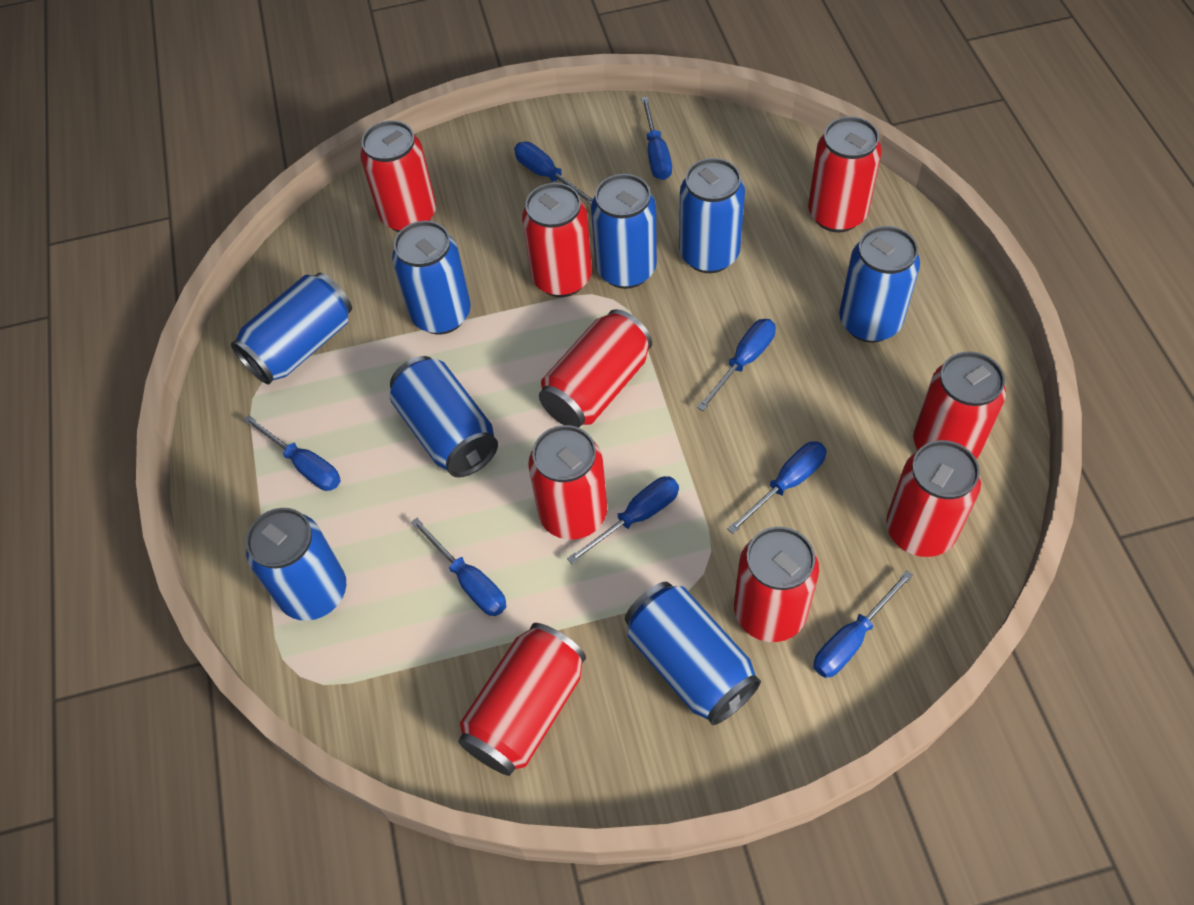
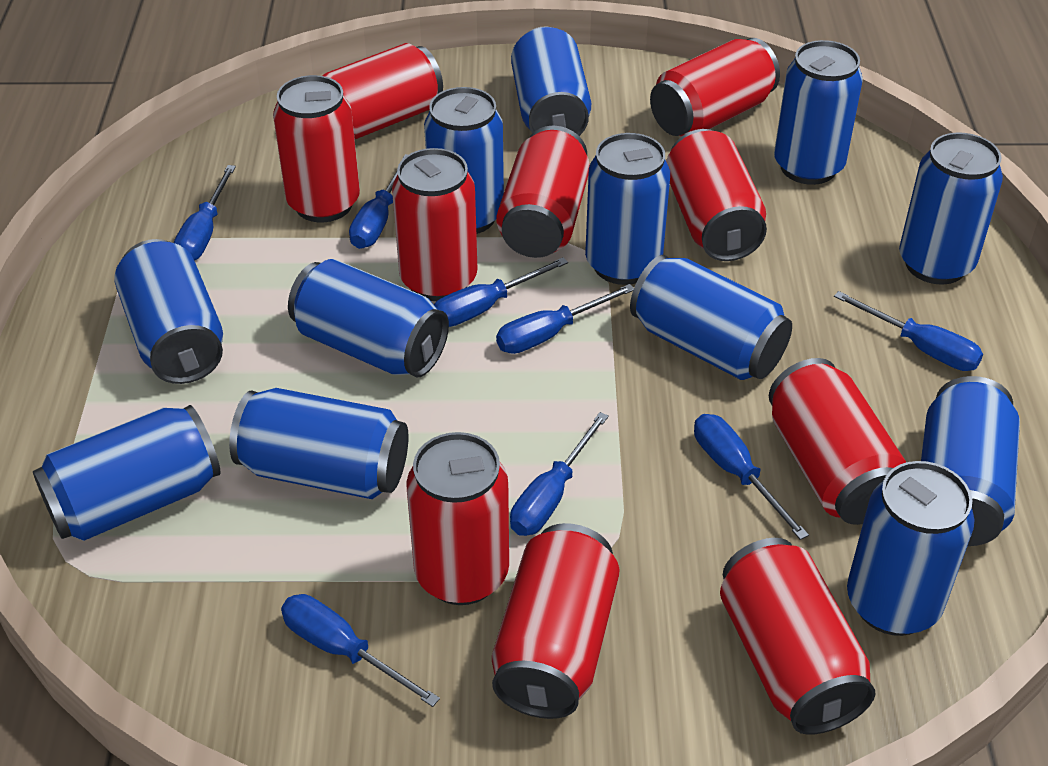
blue can: [231,273,352,385] [246,508,346,621] [390,356,498,477] [392,221,471,335] [591,174,657,289] [625,582,761,725] [679,158,745,273] [839,226,920,343] = 8 -> [33,405,221,541] [114,239,223,384] [229,388,408,499] [288,259,449,377] [424,87,504,234] [511,26,591,136] [585,133,670,285] [630,255,792,380] [774,40,863,185] [847,461,975,636] [899,132,1003,284] [921,376,1020,546] = 12
red can: [360,120,436,232] [458,623,586,776] [522,183,592,297] [528,425,607,540] [539,309,652,428] [734,527,819,642] [808,116,882,232] [886,440,981,557] [913,351,1006,459] = 9 -> [273,75,360,222] [322,43,443,139] [392,148,477,301] [406,432,509,605] [492,523,620,719] [496,126,590,258] [650,38,780,137] [666,129,767,261] [720,538,875,735] [769,358,906,525] = 10

